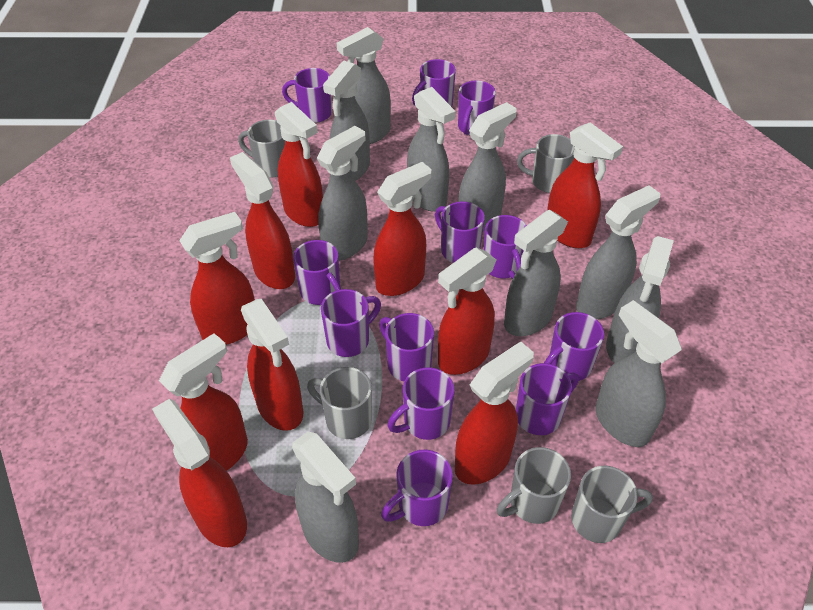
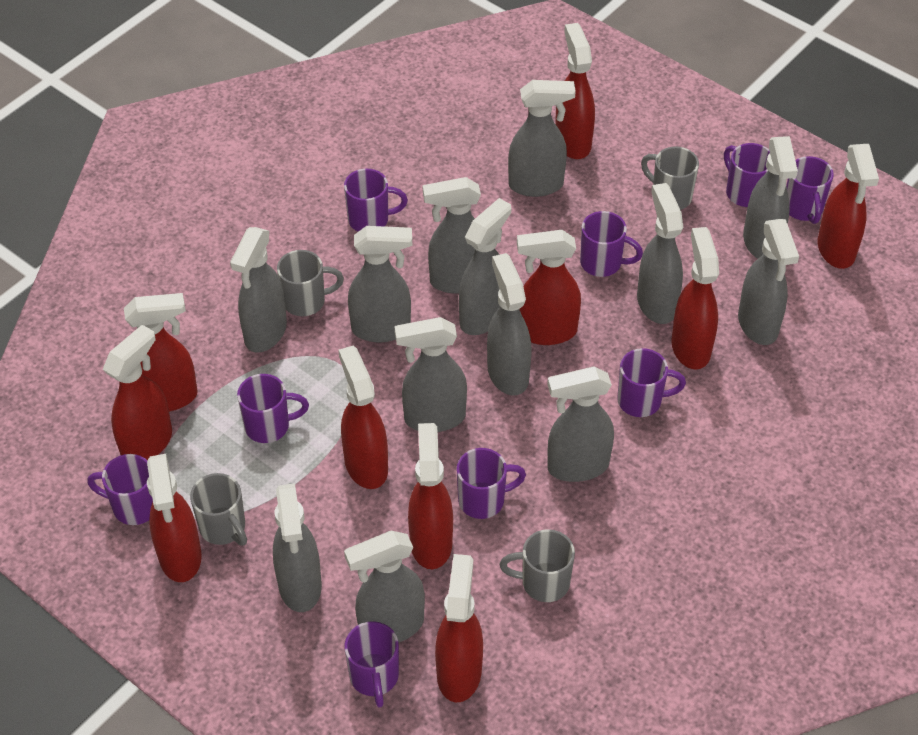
grey mug: [238,120,285,177] [307,367,372,439] [497,447,571,524] [517,134,575,193] [571,466,653,543] = 5 -> [190,473,247,545] [277,250,344,316] [500,529,575,602] [641,146,699,210] = 4
grey spray bottle: [292,431,359,563] [317,126,368,261] [323,61,370,181] [337,27,391,144] [407,87,456,212] [458,102,517,231] [504,210,568,336] [576,185,660,319] [595,300,682,447] [606,236,674,363] = 10 -> [230,227,287,353] [273,483,322,612] [344,531,425,642] [348,226,412,342] [395,317,467,432] [423,177,481,294] [459,198,511,335] [487,253,532,396] [508,80,576,197] [547,366,614,482] [637,183,683,324] [738,219,799,345] [743,136,798,258] = 13
purple mug: [282,68,332,123] [293,240,341,305] [321,289,381,357] [379,313,434,381] [381,450,453,526] [388,367,455,440] [412,59,456,107] [435,201,485,263] [458,80,496,135] [483,215,527,279] [516,363,579,435] [544,312,604,381] = 12 -> [87,454,153,525] [237,374,309,443] [344,169,408,232] [344,621,399,707] [457,448,526,519] [580,211,643,277] [617,348,686,417] [724,143,770,207] [786,156,834,224] = 9

